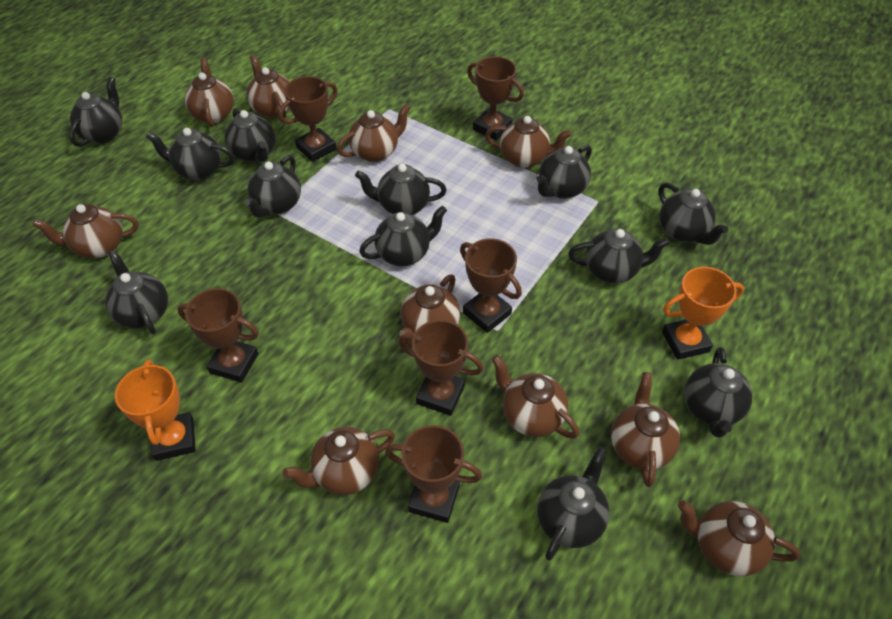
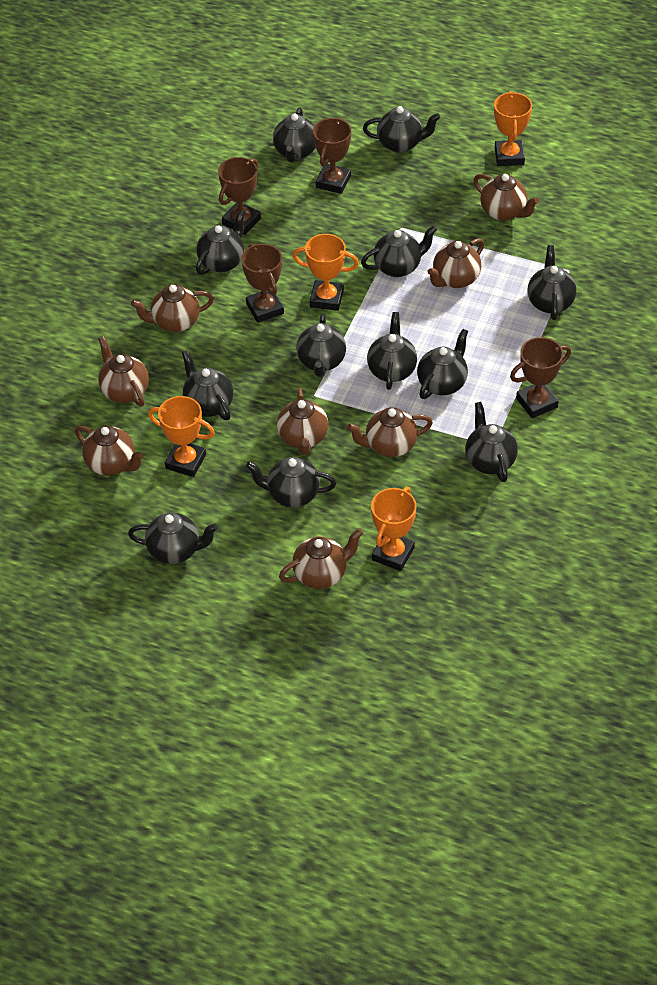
brown teapot: [33,204,139,258] [185,58,234,127] [247,55,290,118] [283,427,395,495] [337,104,410,162] [399,274,460,347] [485,116,572,168] [492,355,579,439] [611,372,680,487] [678,500,800,576] = 10 -> [75,426,144,476] [98,336,149,407] [131,284,214,332] [277,388,328,455] [279,529,363,589] [347,407,433,457] [427,238,484,288] [473,174,539,221] = 8
brown trophy: [177,288,259,382] [279,76,338,162] [385,425,482,523] [398,320,484,416] [460,238,522,333] [467,56,524,140] = 6 -> [218,157,261,235] [241,244,284,323] [313,118,351,194] [510,337,571,418] = 4
orange trophy: [115,360,196,461] [662,267,744,360] = 2 -> [148,396,215,477] [293,234,359,311] [371,487,417,571] [494,91,532,166] = 4

